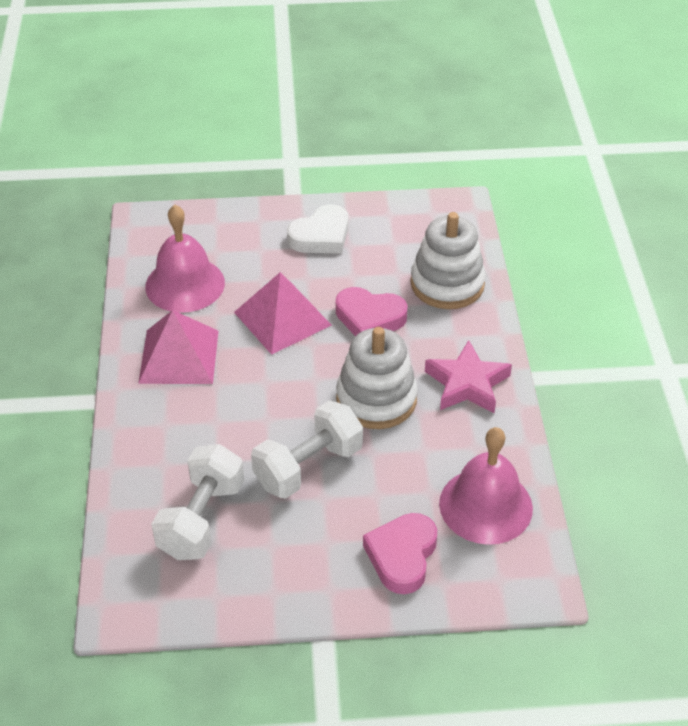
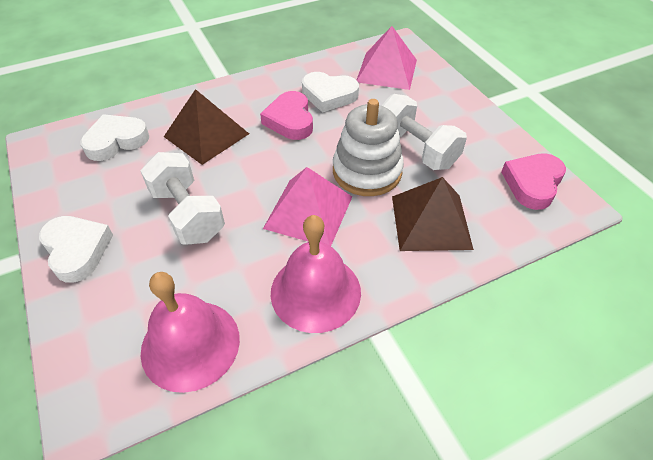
brown pyramid: none = 0 -> [164,89,249,165] [392,177,474,251] = 2
pink star: [425,340,512,413] = 1 -> none = 0
white heart: [287,204,349,254] = 1 -> [39,216,113,283] [80,114,149,161] [302,72,359,113] = 3
white stacking toy: [336,327,418,429] [411,212,486,309] = 2 -> [333,99,404,196] = 1

